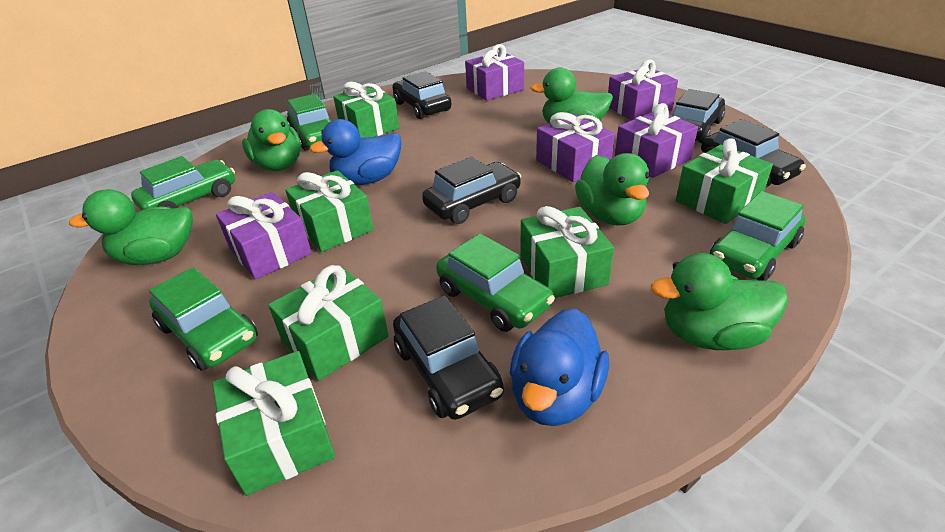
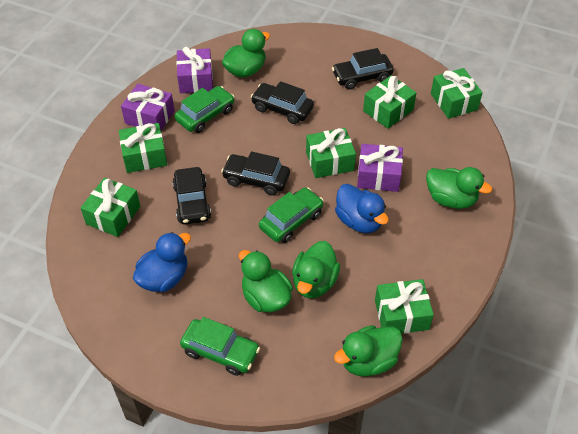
black car: [392,71,451,119] [393,295,504,420] [422,157,521,224] [672,89,725,143] [701,119,806,187] = 5 -> [172,167,211,225] [221,151,290,195] [251,81,314,124] [332,48,394,89] = 4
green car: [131,156,235,211] [149,267,258,371] [287,94,331,151] [436,234,555,332] [710,191,805,281] = 5 -> [175,86,235,133] [180,317,260,376] [259,187,324,243] = 3
purple gift: [216,192,312,280] [465,44,524,101] [536,112,615,182] [608,60,678,121] [615,103,698,178] = 5 -> [121,84,175,131] [176,47,213,93] [357,144,403,192] = 3

